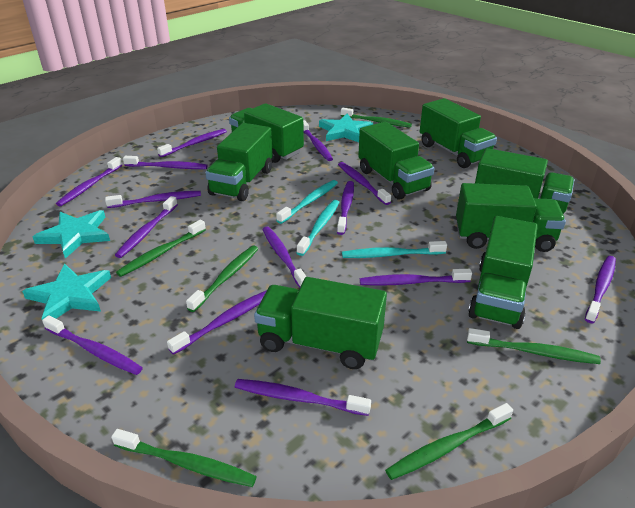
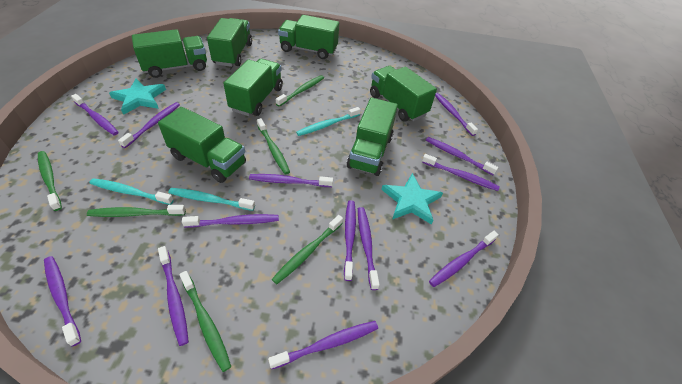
green truck: [205,123,273,201] [229,103,304,163] [254,277,387,369] [358,122,434,200] [420,98,497,168] [456,183,566,252] [468,216,538,329] [475,148,574,214] = 8 -> [132,29,207,78] [158,107,246,183] [207,18,252,67] [223,59,283,116] [278,15,339,59] [347,98,398,176] [370,66,437,122] = 7
purple toothbrush: [42,315,143,375] [56,157,122,206] [105,191,201,208] [115,196,178,258] [123,156,207,169] [157,129,227,157] [167,290,267,355] [235,379,371,416] [262,227,306,287] [303,120,333,161] [337,181,354,235] [338,162,391,205] [360,269,472,286] [585,256,616,323] = 14 -> [44,256,81,347] [71,94,119,135] [118,102,180,148] [158,246,189,346] [182,214,279,228] [249,174,333,187] [268,321,378,369] [344,200,356,281] [358,207,380,290] [422,154,500,191] [426,137,498,175] [429,231,499,287] [435,93,478,136] = 13
turquoise star: [22,264,111,320] [33,210,110,259] [319,113,373,142] = 3 -> [109,79,166,115] [381,173,443,225] = 2

